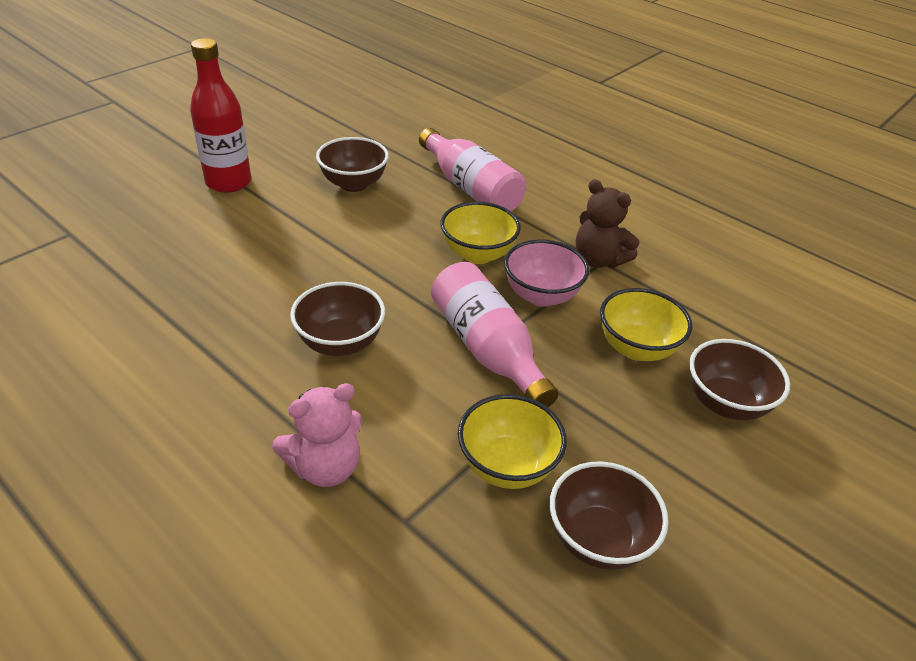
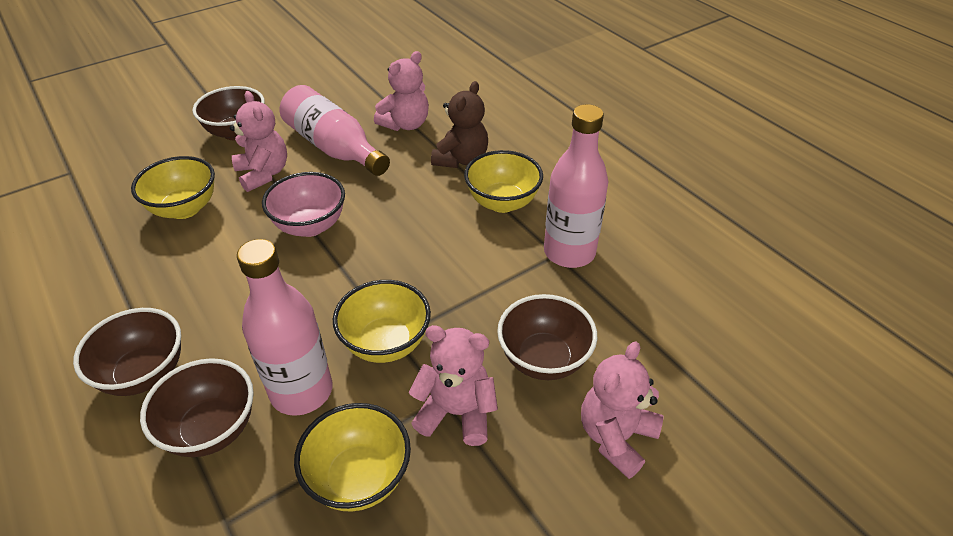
pink bottle: [419,128,526,211] [431,262,558,407] = 2 -> [237,239,333,416] [280,85,390,176] [544,104,608,268] = 3
pink teddy bear: [272,383,362,487] = 1 -> [230,91,287,192] [374,51,429,131] [408,325,498,446] [581,341,664,479] = 4
red bottle: [190,38,251,193] = 1 -> none = 0
yellow bowl: [440,202,521,264] [458,394,567,489] [600,288,693,361] = 3 -> [131,156,215,219] [294,403,411,512] [333,280,431,363] [464,150,543,213] = 4

